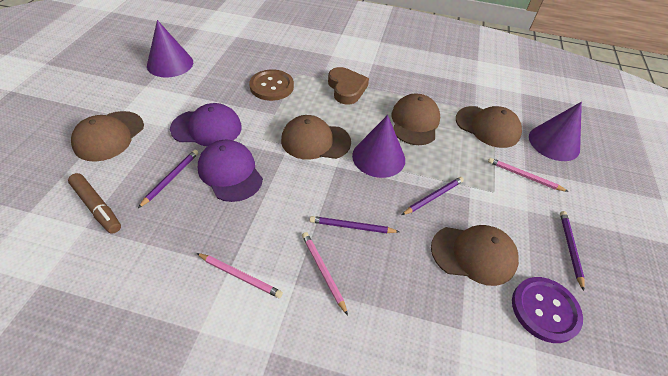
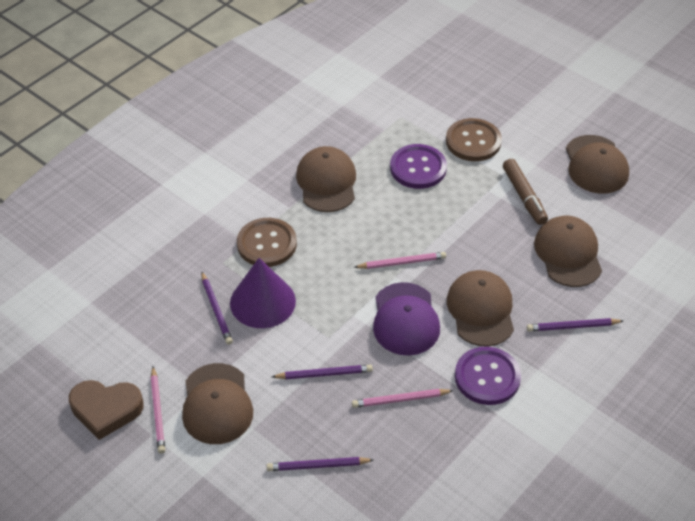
brown button: [249,70,294,101] = 1 -> [237,218,297,267] [446,118,502,161] = 2
purple button: [512,277,583,343] = 1 -> [390,144,447,189] [455,347,521,405] = 2
purple cap: [170,103,242,146] [198,140,263,202] = 2 -> [373,282,440,355] = 1
purple cone: [147,20,193,78] [352,115,405,178] [529,102,582,161] = 3 -> [230,258,296,328] = 1

